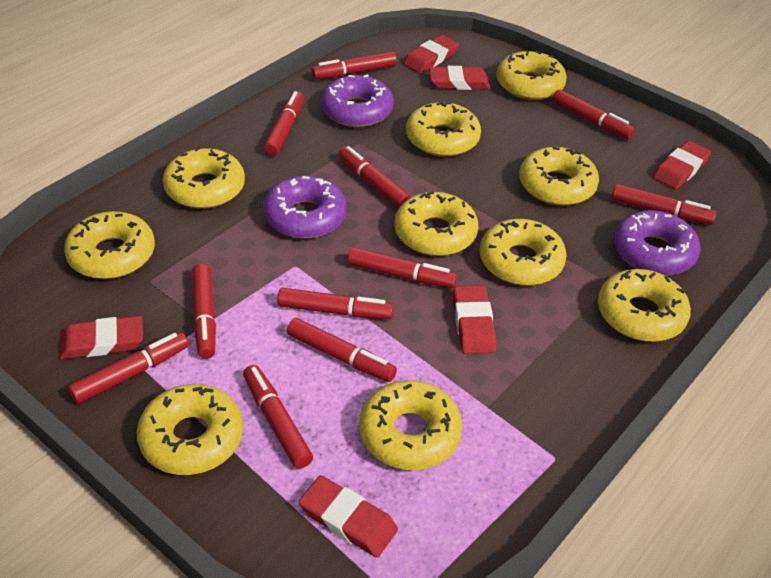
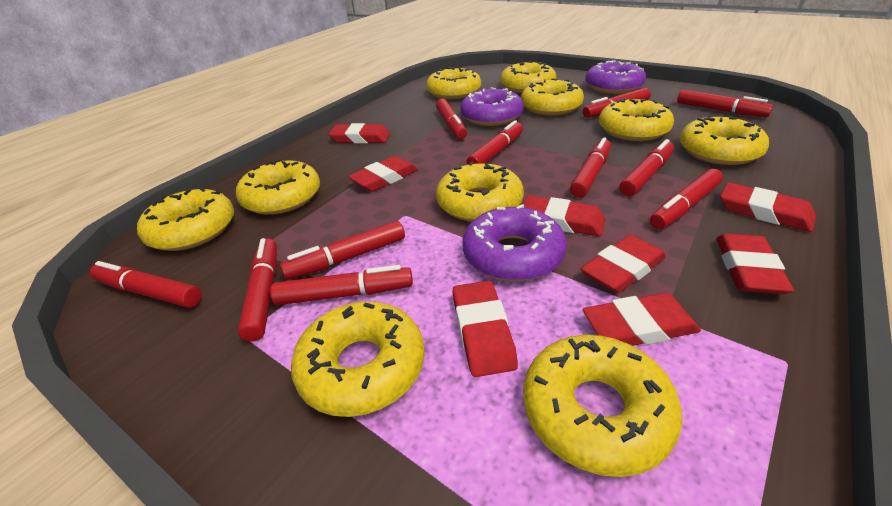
red eraser: [59,316,143,359] [299,475,398,558] [403,35,459,73] [429,66,490,90] [453,285,496,354] [653,141,711,189] = 6 -> [328,123,390,144] [348,156,418,192] [452,281,518,377] [523,196,605,236] [580,235,666,293] [582,292,701,346] [716,233,794,294] [720,182,816,232] = 8

